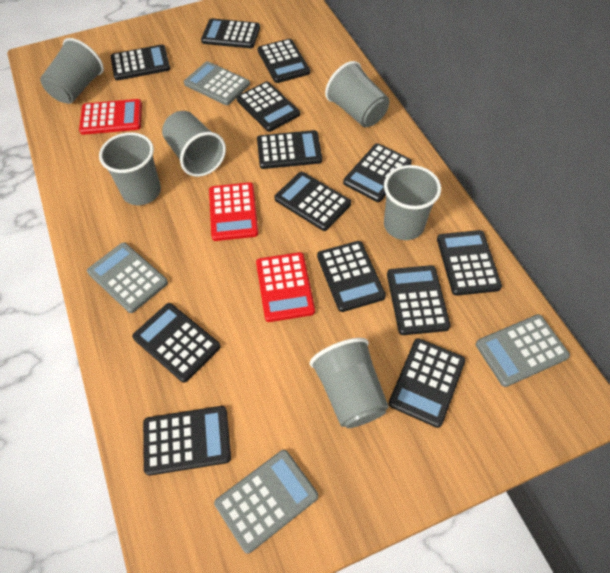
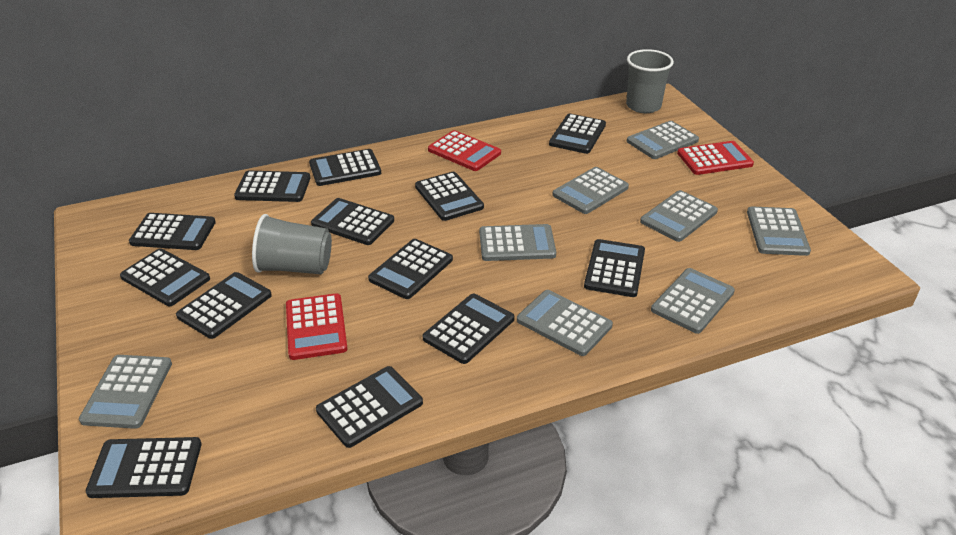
grey calculator: [87,242,168,313] [184,61,250,105] [214,450,318,554] [476,314,570,387] = 4 -> [79,355,172,429] [479,224,556,261] [517,290,613,356] [552,167,629,214] [627,121,699,159] [640,190,718,242] [651,268,735,334] [747,206,811,256] = 8
grey cup: [40,38,104,104] [99,132,161,205] [162,111,226,177] [310,338,389,428] [325,61,390,127] [384,165,441,240] = 6 -> [252,214,332,274] [626,49,674,113] = 2

